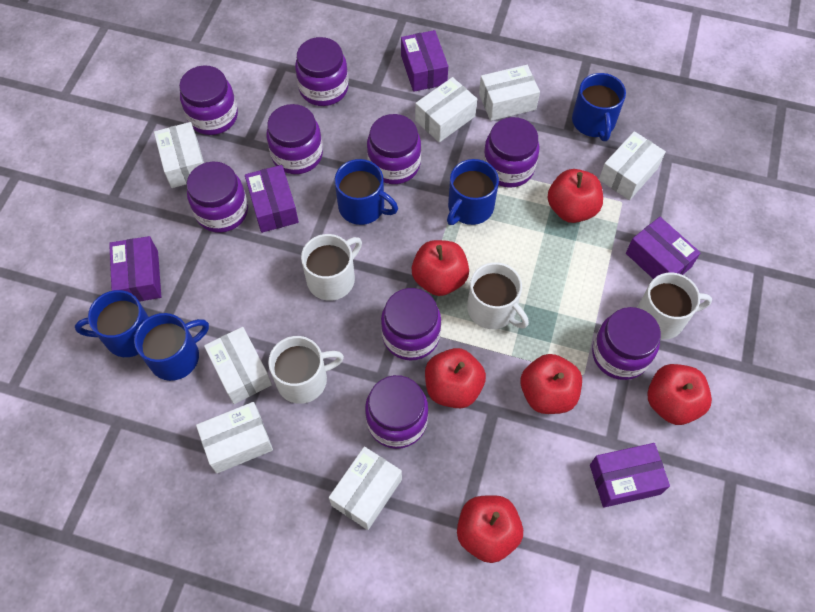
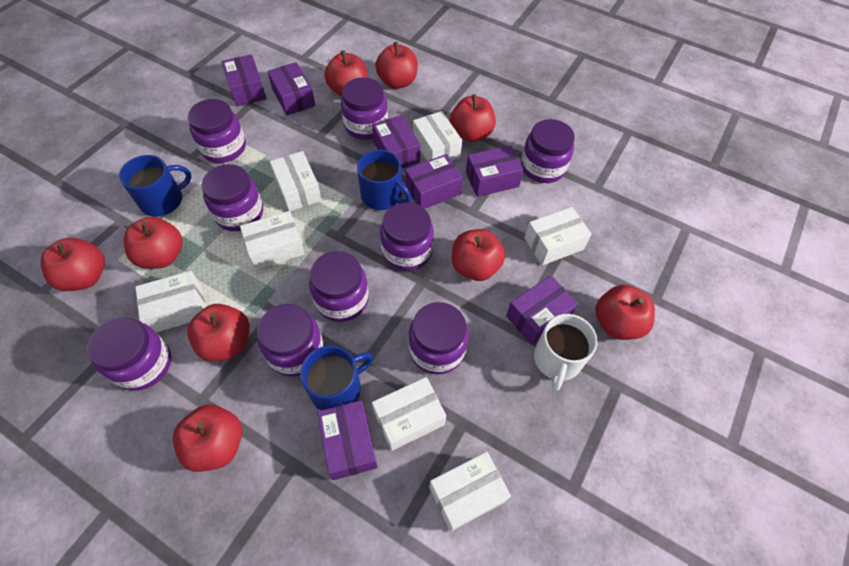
blue mug: [75,290,149,357] [134,313,209,381] [335,159,398,225] [447,159,499,225] [572,73,626,141] = 5 -> [119,155,192,217] [300,345,373,411] [357,150,411,210] = 3
purple box: [109,236,161,302] [245,165,299,233] [401,30,448,92] [590,443,670,507] [626,217,701,279] = 5 -> [222,54,267,106] [267,62,315,115] [317,400,377,480] [372,115,420,169] [405,154,463,209] [466,145,524,197] [506,276,578,345] = 7
red apple: [412,240,469,296] [425,348,486,408] [457,495,523,563] [520,354,582,414] [547,169,603,223] [647,364,712,425] = 6 -> [41,238,105,291] [124,217,183,269] [173,404,242,472] [187,304,250,362] [324,50,368,97] [375,42,418,89] [450,94,496,142] [452,229,505,281] [595,285,655,340] = 9
white mug: [268,336,344,404] [301,234,362,301] [467,262,529,329] [637,273,712,340] = 4 -> [534,314,597,391] = 1

